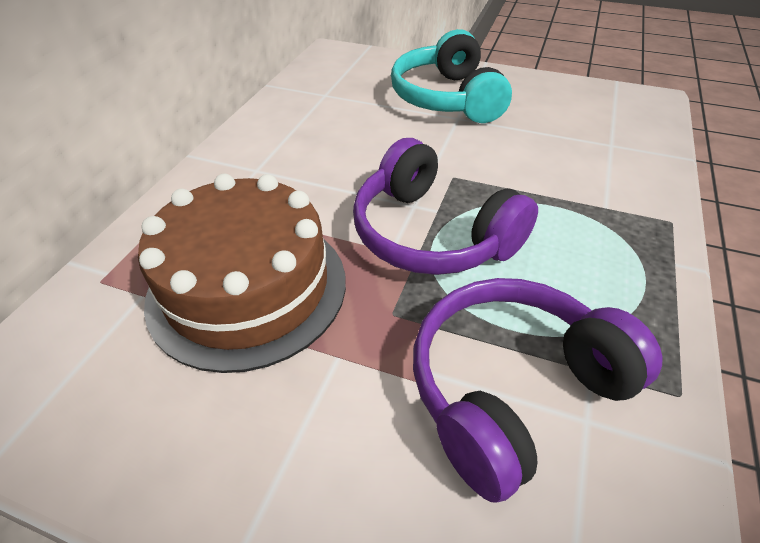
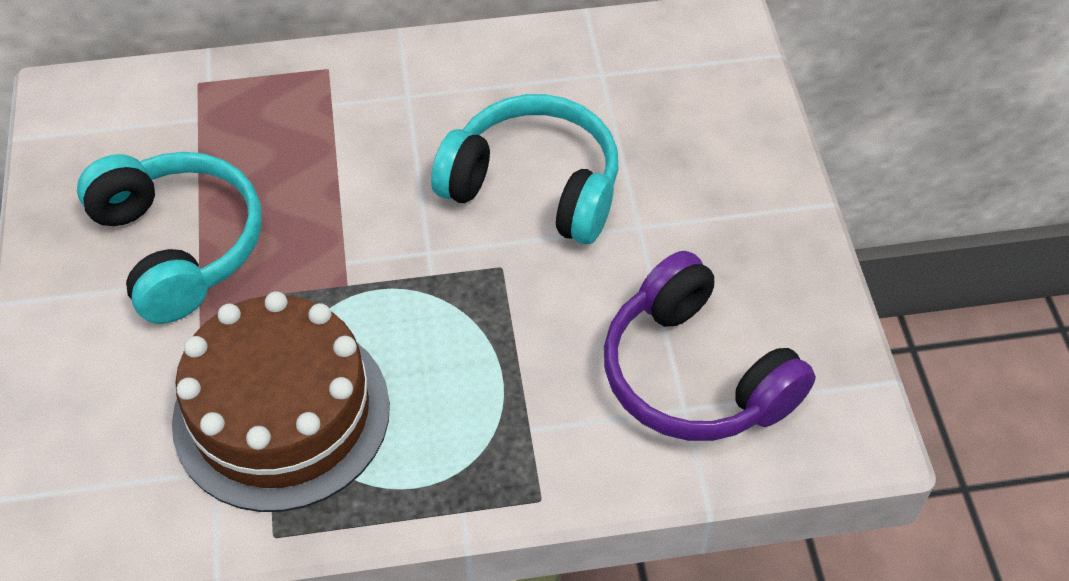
purple headphones: [353,138,538,275] [413,278,663,502] = 2 -> [604,251,816,441] = 1
turquoise headphones: [391,29,512,123] = 1 -> [77,152,262,324] [431,94,619,244] = 2

